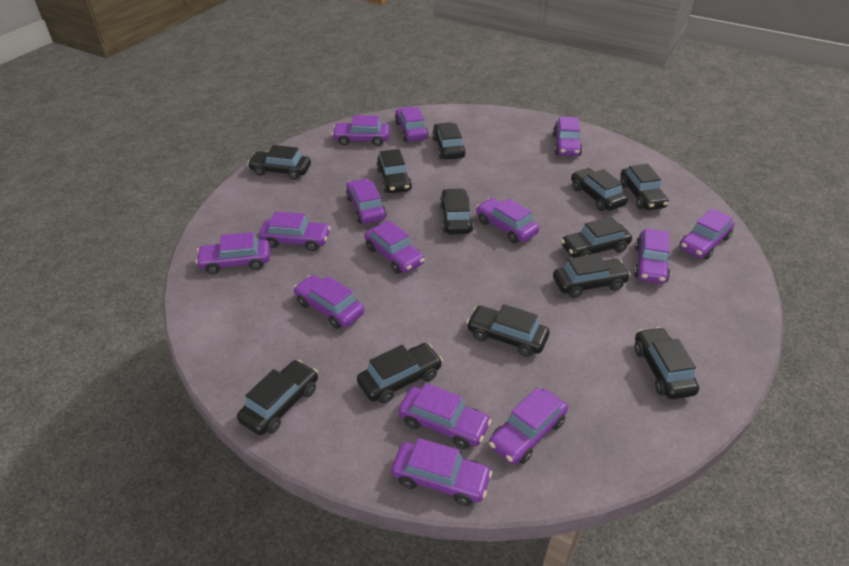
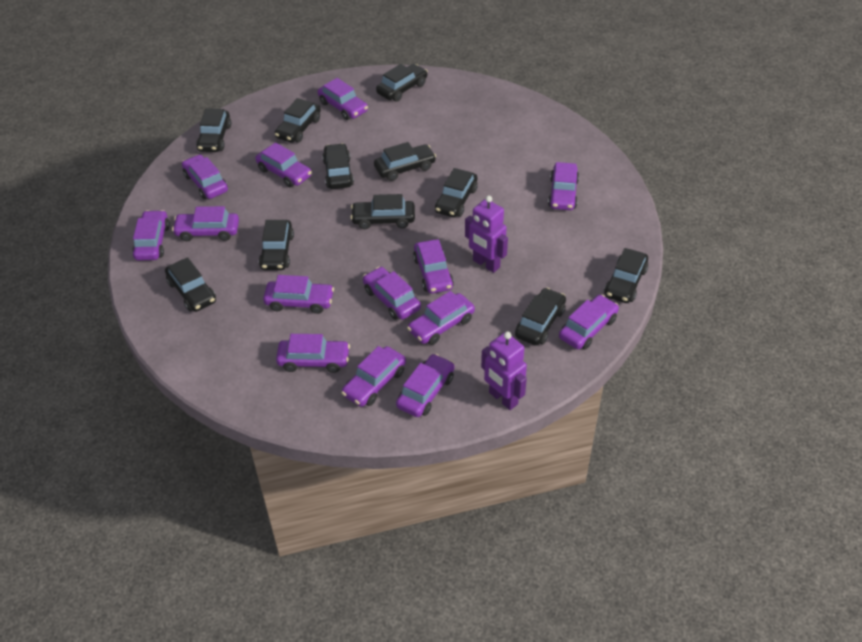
black car: [237,360,318,435] [247,145,311,180] [357,343,443,404] [376,149,412,193] [432,122,466,159] [440,188,474,234] [466,304,550,357] [553,254,631,298] [561,217,632,258] [571,168,628,211] [620,164,669,210] [634,327,699,399] = 12 -> [165,257,216,312] [196,108,232,152] [259,220,294,270] [275,98,321,143] [322,143,354,189] [350,194,415,229] [374,142,436,181] [376,64,428,102] [435,168,478,217] [515,288,566,346] [604,248,649,303] = 11
purple robot: none = 0 -> [465,196,508,273] [481,332,527,410] = 2

